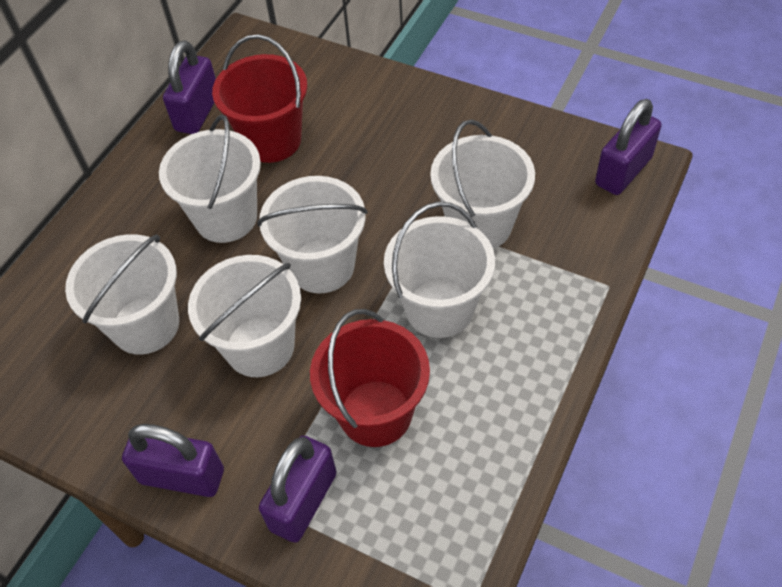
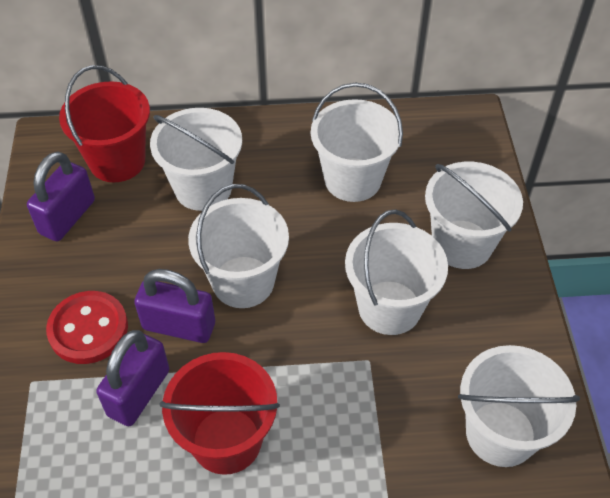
purple padlock: [122,424,224,497] [163,41,216,134] [259,436,337,543] [595,99,661,195] = 4 -> [27,152,95,241] [96,330,169,426] [134,269,215,343] = 3
red button: none = 0 -> [46,291,128,364] = 1

